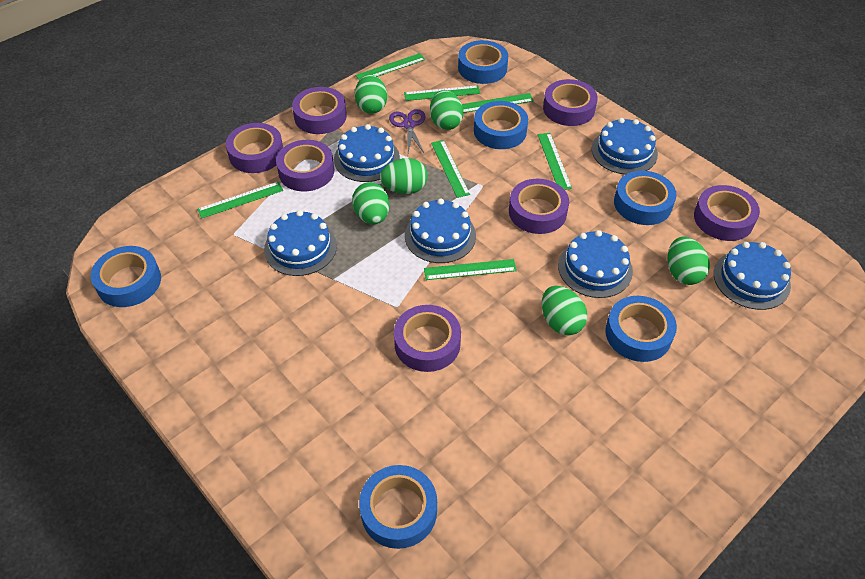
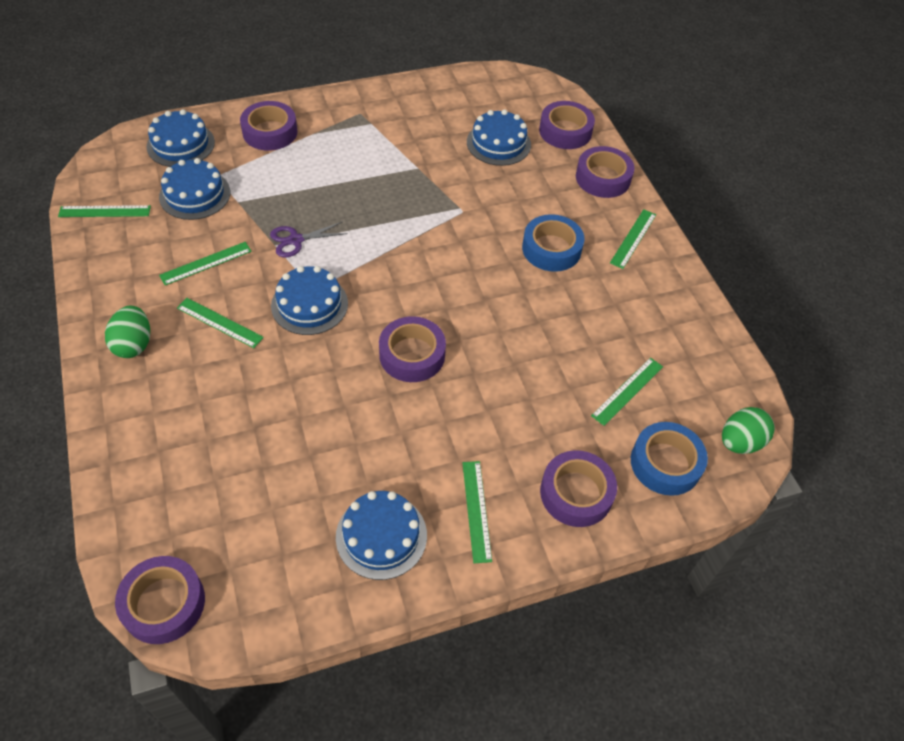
blue cake: [264,210,337,276] [334,124,400,182] [405,199,476,263] [558,230,633,298] [592,118,658,175] [714,242,791,310] = 6 -> [146,109,215,167] [159,158,230,220] [271,266,348,335] [336,491,427,580] [467,109,531,166] = 5
blue tape: [91,246,161,307] [359,465,437,549] [458,40,508,84] [474,101,528,149] [605,296,677,362] [614,171,676,225] = 6 -> [522,214,584,272] [631,422,708,496] = 2
green egg: [352,182,390,224] [355,75,387,114] [380,158,428,194] [430,90,463,130] [542,286,587,335] [668,237,710,285] = 6 -> [105,306,150,358] [722,407,775,454] = 2
green ruler: [197,181,283,219] [355,53,426,80] [404,85,480,101] [424,259,517,280] [431,140,470,198] [462,93,534,113] [538,133,572,190] = 7 -> [58,205,151,217] [159,242,252,285] [177,298,264,348] [462,461,492,563] [591,358,663,426] [610,209,656,269] = 6
purple tape: [226,123,283,173] [276,140,334,192] [292,87,347,134] [394,305,461,372] [509,179,569,234] [543,79,598,126] [694,185,760,241] = 7 -> [115,556,205,644] [240,101,298,151] [379,316,446,382] [539,101,595,149] [540,450,617,527] [576,146,635,198] = 6

